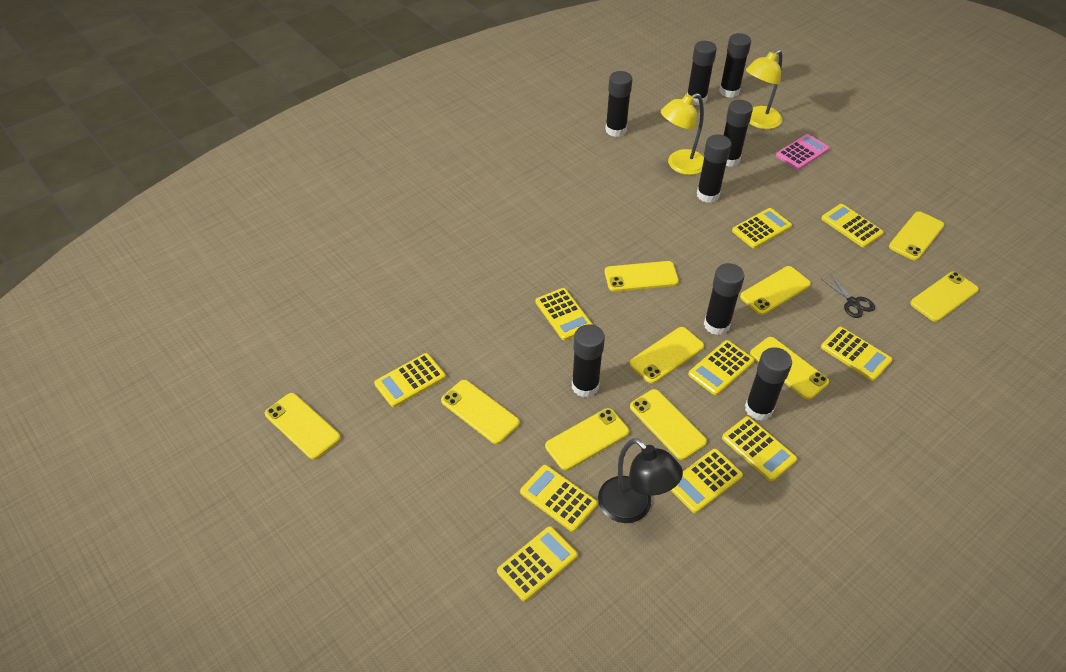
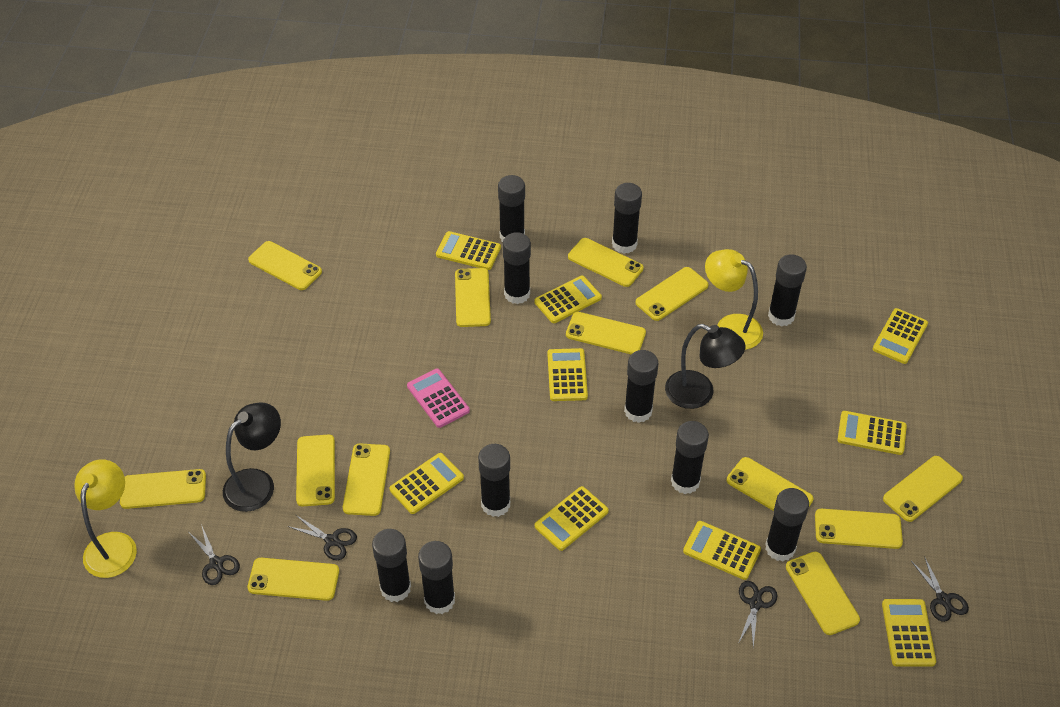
black glue stick: [572,324,605,397] [605,71,632,137] [687,41,717,105] [697,134,731,203] [704,263,744,335] [719,33,751,98] [724,100,753,167] [745,347,792,421] = 8 -> [372,529,411,602] [418,541,455,614] [478,444,510,517] [498,175,525,242] [503,232,531,304] [612,183,642,254] [624,350,658,423] [671,421,709,494] [765,488,809,561] [768,254,807,326] = 10
black lamp: [598,438,683,523] = 1 -> [223,402,281,512] [665,324,746,409] = 2
black scissors: [820,274,875,318] = 1 -> [189,524,240,585] [287,515,357,560] [738,581,777,647] [911,556,969,622] = 4
yellow calculator: [374,353,446,407] [497,526,578,602] [520,465,598,532] [535,288,593,340] [671,449,743,513] [688,340,754,395] [722,416,797,482] [732,208,792,249] [821,204,884,248] [821,327,892,381] = 10 -> [389,453,464,514] [436,231,501,270] [534,275,602,323] [535,486,609,551] [547,348,588,401] [683,521,761,580] [837,411,907,455] [873,308,928,364] [882,599,936,667] = 9
yellow phone: [265,393,341,460] [441,380,520,444] [545,408,629,470] [605,261,679,292] [630,327,704,384] [630,389,707,460] [740,266,811,315] [750,337,829,400] [889,211,944,261] [910,272,979,322] = 10 -> [120,469,206,509] [248,241,322,290] [248,558,339,601] [296,435,335,506] [343,444,390,516] [455,268,491,327] [566,312,646,354] [568,238,644,287] [636,267,709,321] [727,457,813,511] [786,552,860,635] [815,509,903,549] [883,456,963,522] = 13

